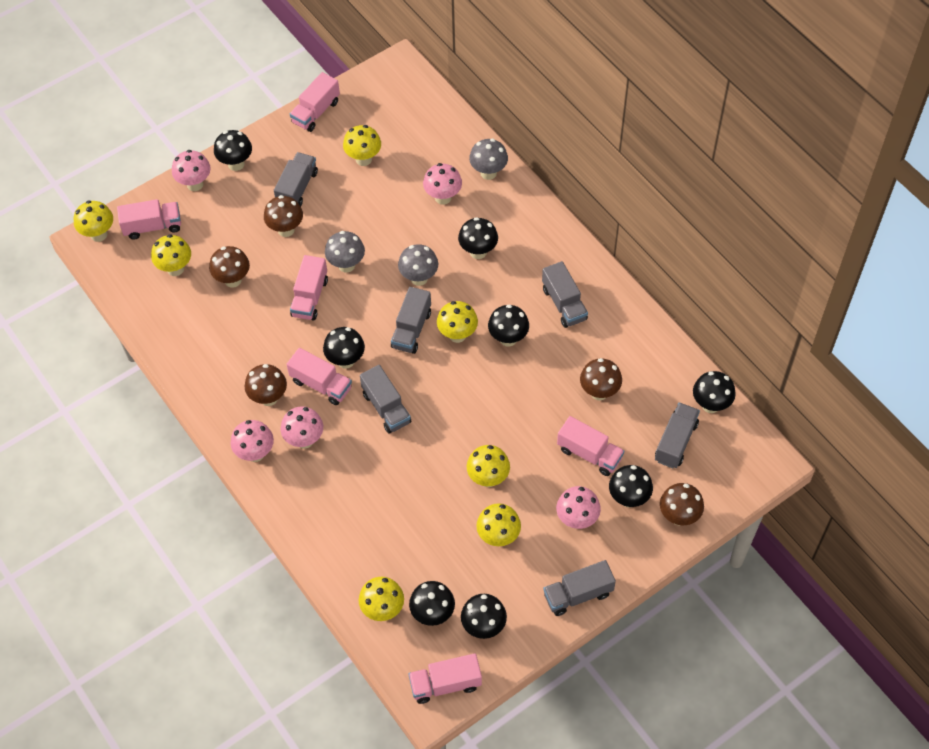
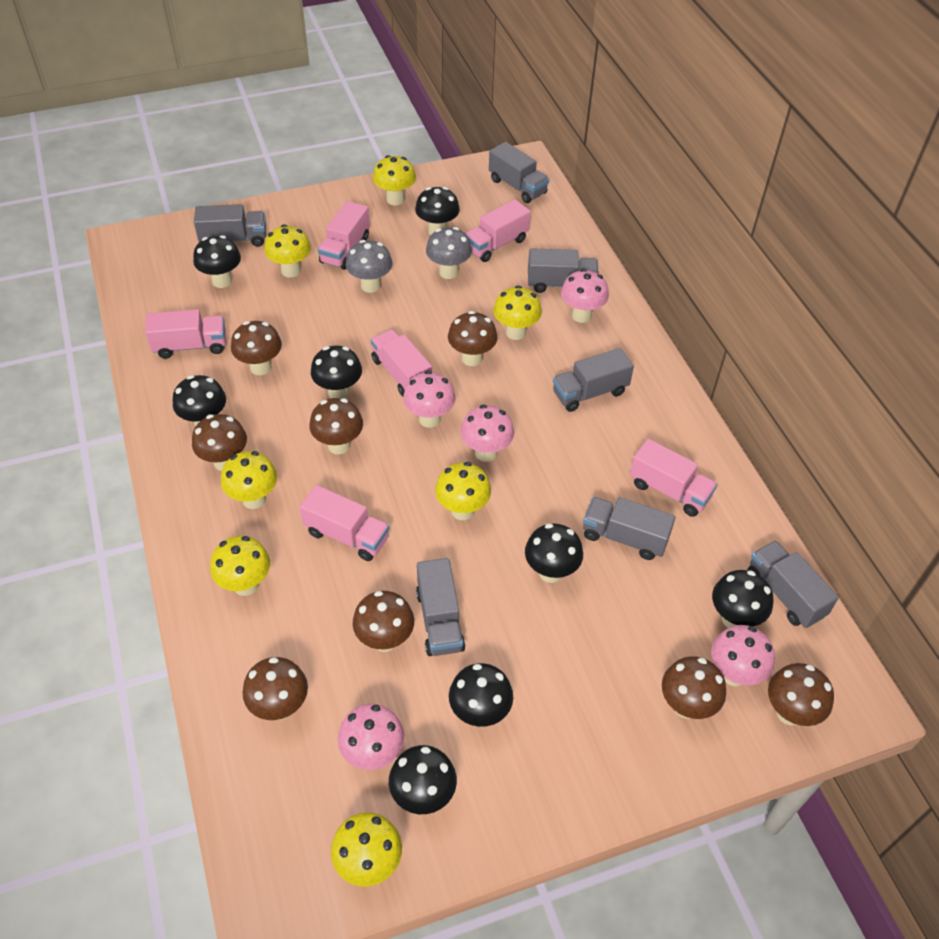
brown mushroom: [209,246,250,288] [245,364,287,406] [264,195,303,237] [580,358,622,400] [660,483,704,526] = 5 -> [192,414,247,471] [231,321,282,375] [243,657,308,720] [309,398,363,455] [353,591,414,652] [448,311,497,366] [662,656,726,719] [768,663,834,726] = 8
grey mushroom: [325,231,365,273] [398,244,438,286] [469,139,508,180] = 3 -> [346,240,392,293] [426,227,472,279] = 2
grey truck: [274,152,318,207] [360,365,411,433] [391,287,431,354] [542,261,588,328] [543,560,616,616] [655,402,700,468] = 6 -> [194,204,266,247] [416,558,465,656] [489,142,549,203] [528,248,599,293] [553,348,634,412] [583,497,676,560] [748,541,839,628] = 7

